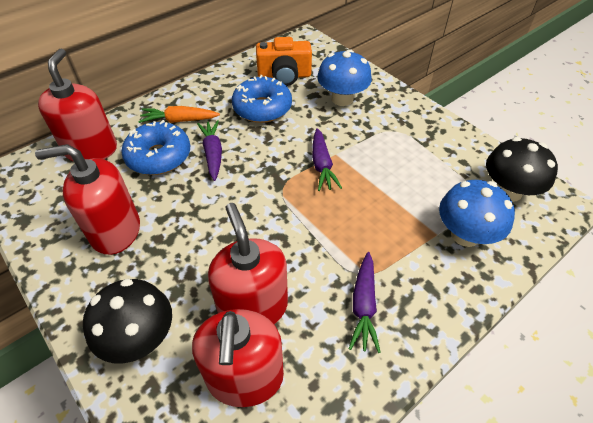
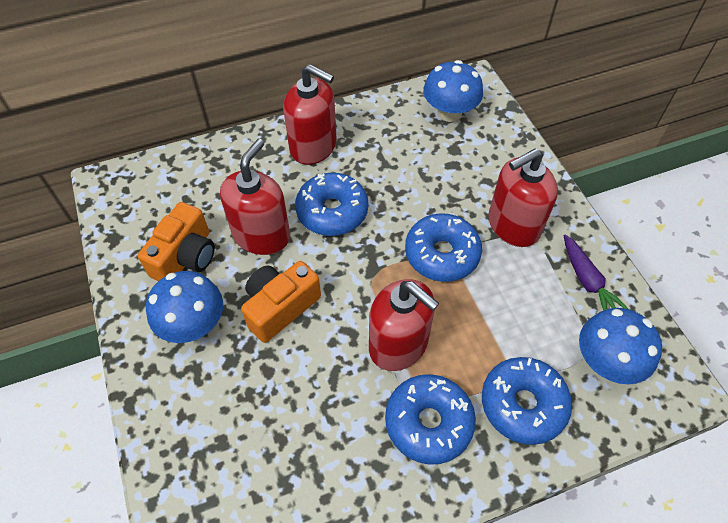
black mushroom: [83,279,172,363] [486,137,558,202] = 2 -> none = 0
blue donut: [121,120,190,175] [232,75,292,123] = 2 -> [295,173,368,236] [385,374,476,465] [405,213,482,282] [482,357,572,445] = 4
blue mushroom: [317,49,372,106] [439,180,515,247] = 2 -> [146,271,223,343] [423,60,483,122] [579,308,662,384] = 3
orange camera: [256,37,312,86] = 1 -> [138,202,215,281] [241,261,321,343] = 2
orange carrot: [138,106,220,123] = 1 -> none = 0
purple carrot: [197,120,222,181] [312,128,342,191] [349,252,381,353] = 3 -> [564,234,628,311] = 1

